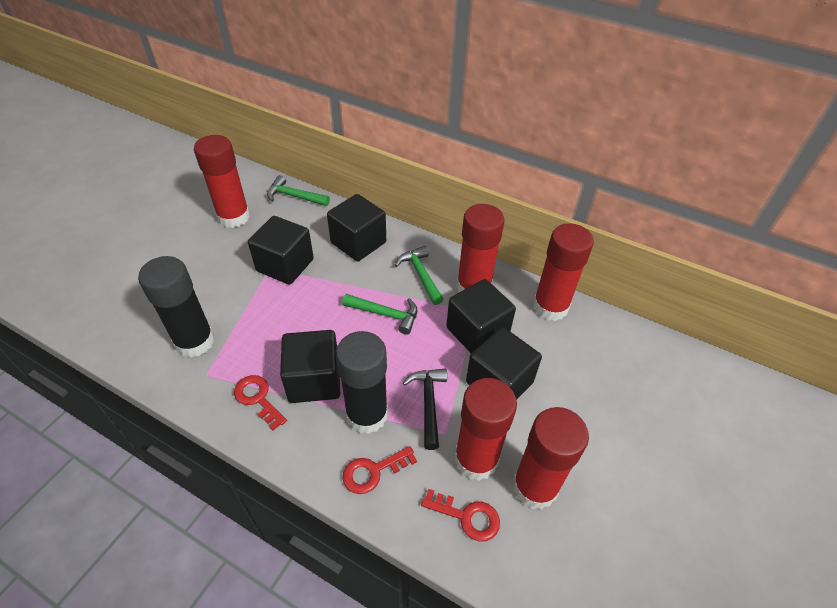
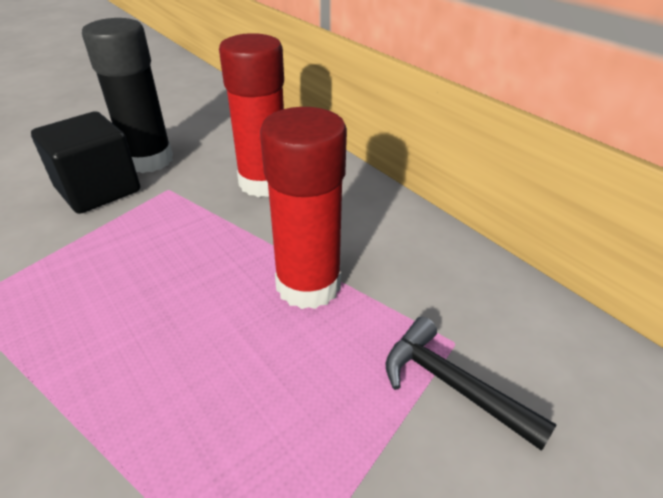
black cube: [248,216,314,285] [280,330,340,403] [327,194,386,261] [446,279,516,353] [466,327,542,400] = 5 -> [31,112,140,214] = 1
black glue stick: [138,256,215,357] [336,331,388,434] = 2 -> [82,18,173,173] = 1
green hammer: [267,175,330,206] [342,294,417,335] [395,246,444,305] = 3 -> none = 0
red glue stick: [194,135,250,228] [454,378,517,481] [456,204,505,292] [512,407,589,510] [533,223,594,321] = 5 -> [219,33,284,197] [260,107,347,309] = 2
red key: [234,375,287,430] [342,446,417,494] [421,489,500,542] = 3 -> none = 0

